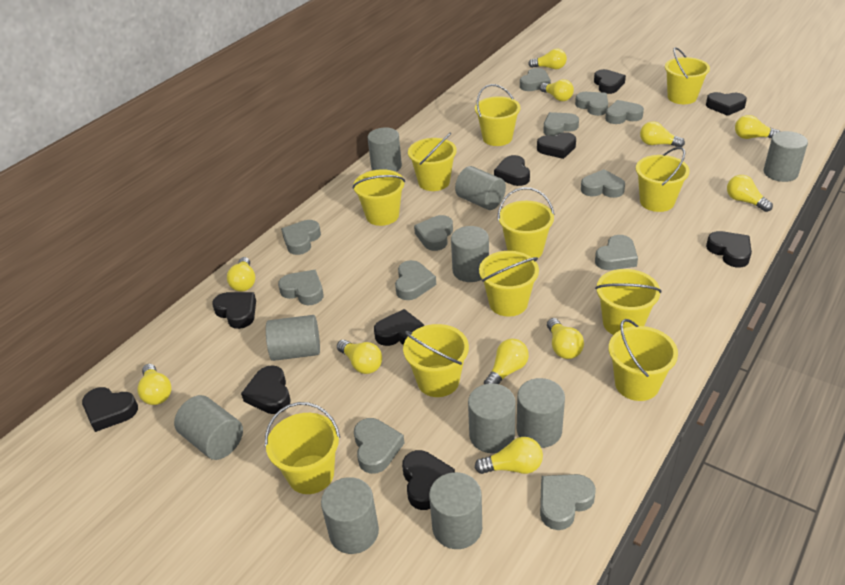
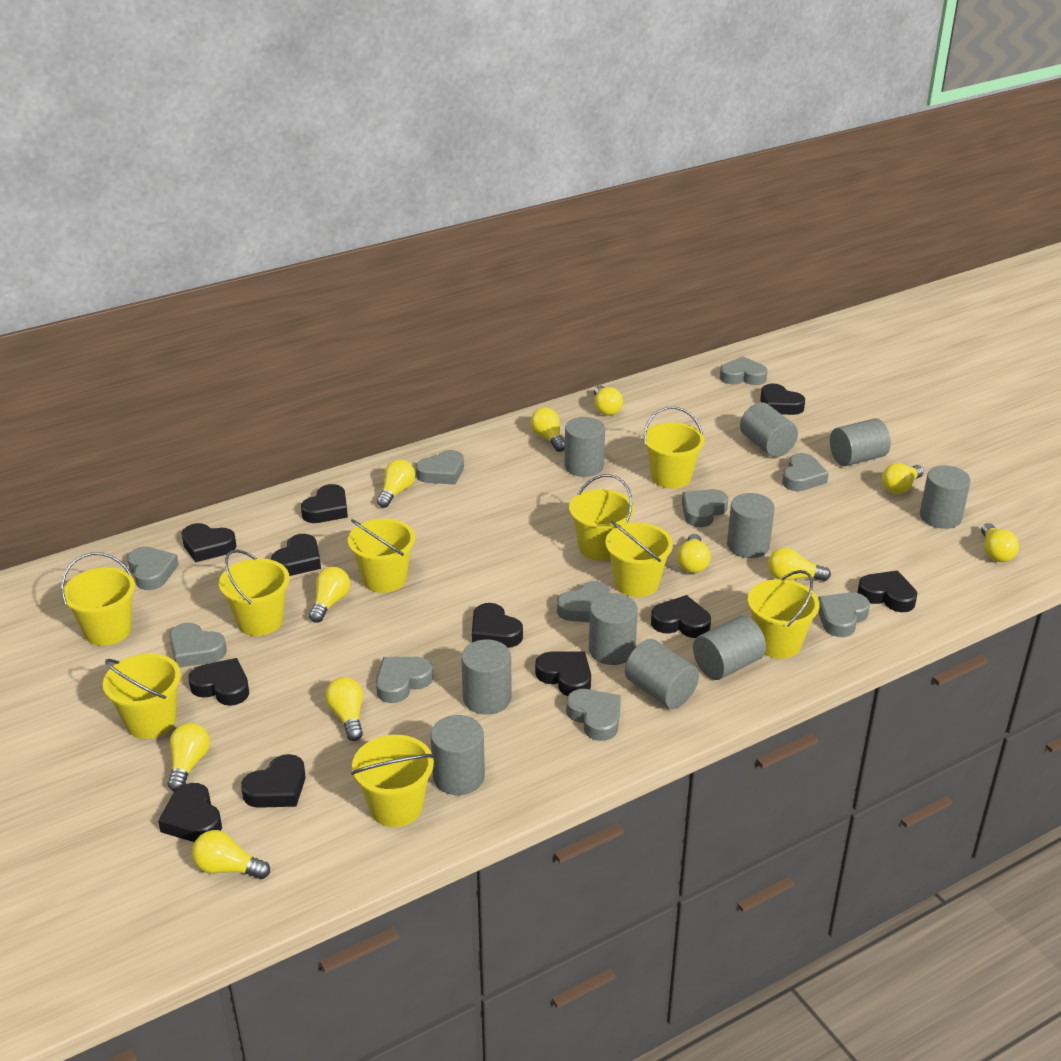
black heart: [82,387,138,432] [212,292,256,329] [241,365,290,414] [374,309,424,346] [402,450,455,510] [494,155,530,186] [537,132,576,159] [594,69,626,94] [706,92,747,116] [706,231,752,267] = 10 -> [158,783,222,842] [181,523,236,562] [189,658,249,706] [241,754,305,808] [271,534,321,576] [301,484,348,523] [472,603,523,648] [535,651,591,696] [651,595,711,638] [760,384,805,415] [857,570,917,612] = 11
grey heart: [278,270,323,305] [281,220,321,255] [354,418,404,474] [395,260,436,300] [414,215,453,251] [520,68,551,91] [540,474,596,530] [544,112,579,136] [575,92,608,116] [581,169,625,198] [595,235,638,270] [605,100,644,124] = 12 -> [127,546,179,590] [169,623,227,668] [376,657,433,703] [416,450,464,485] [557,581,610,622] [566,689,621,741] [682,489,728,527] [720,356,768,385] [782,453,829,491] [818,592,870,637] = 10
yellow bucket: [265,402,340,494] [352,169,405,226] [403,324,469,397] [408,133,457,191] [475,84,521,146] [479,251,539,317] [498,187,555,258] [595,269,661,335] [609,319,678,401] [636,147,690,212] [665,47,710,104] = 11 -> [61,552,135,646] [103,653,181,739] [219,550,290,636] [348,519,415,593] [351,735,434,827] [569,474,634,561] [605,521,673,597] [643,407,704,489] [748,570,820,659] = 9

